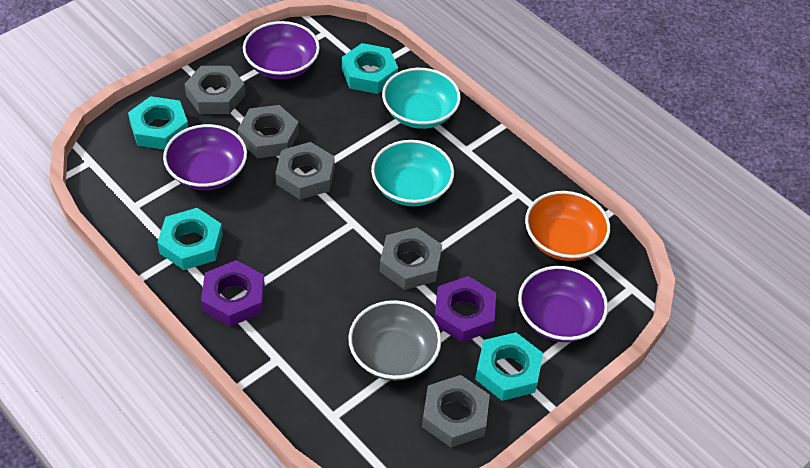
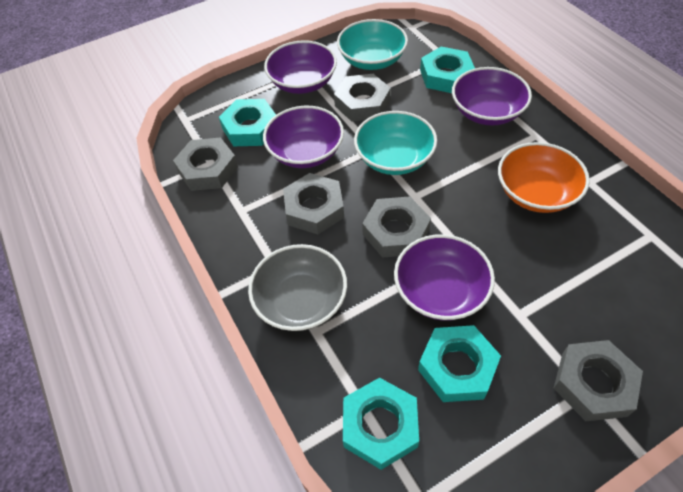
purple bowl: [163,124,247,190] [243,21,320,79] [518,266,608,342] = 3 -> [263,106,344,168] [264,40,337,94] [394,234,495,320] [452,67,532,125] = 4
purple nut: [201,260,265,327] [434,276,496,342] = 2 -> none = 0

